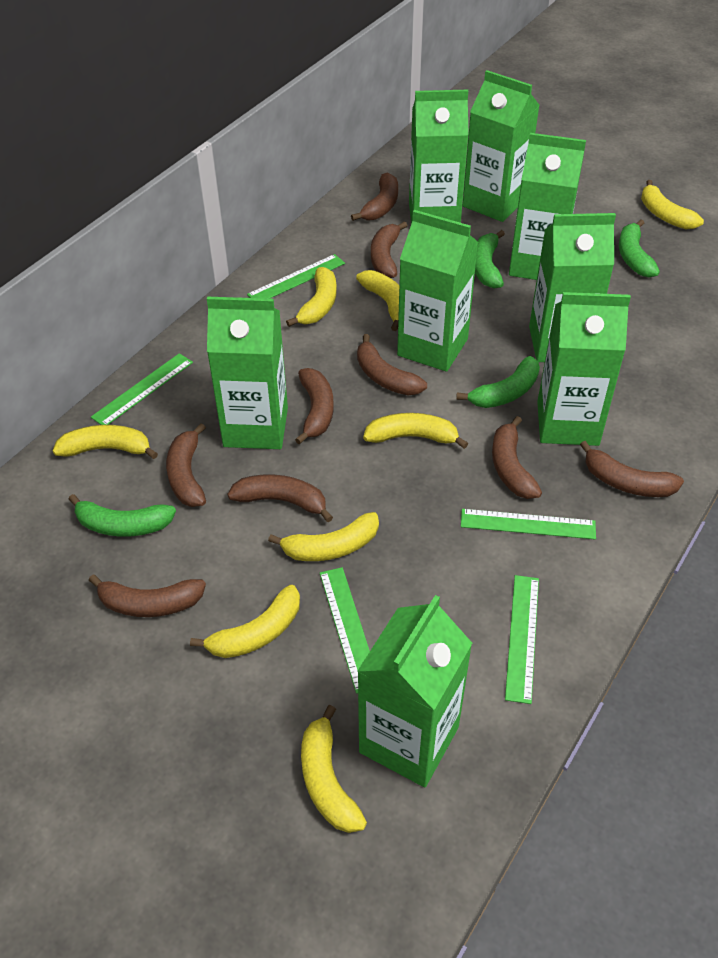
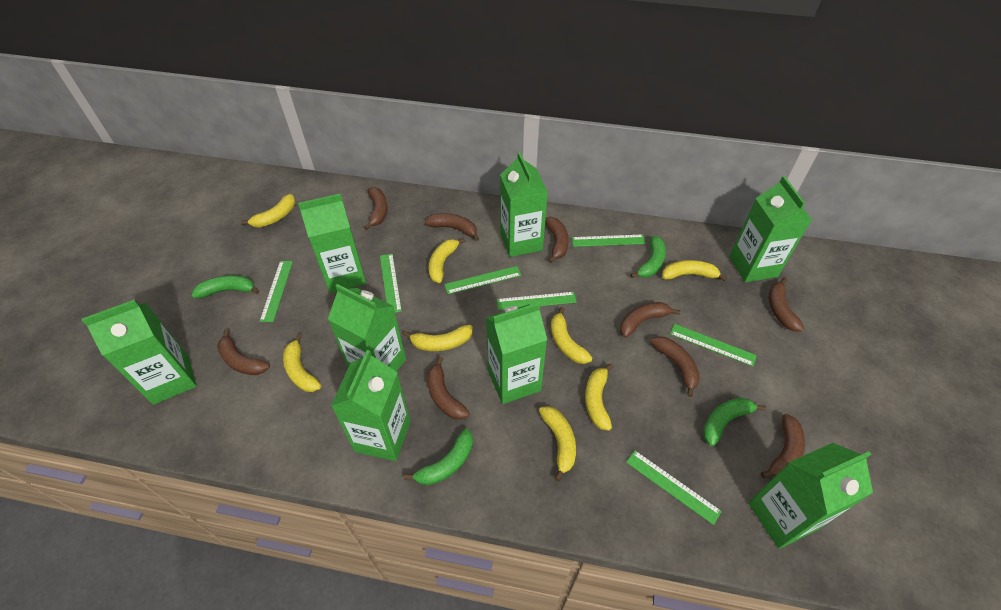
green ruler: [91,353,193,425] [247,254,345,299] [320,567,370,694] [461,509,596,540] [505,575,539,704] = 5 -> [259,261,293,322] [380,254,402,313] [444,266,521,294] [496,292,577,310] [572,234,646,247] [626,450,722,525] [670,324,757,366] = 7

